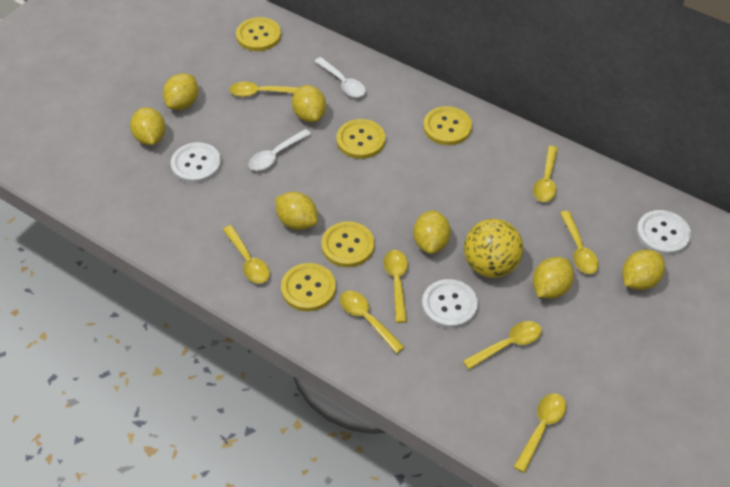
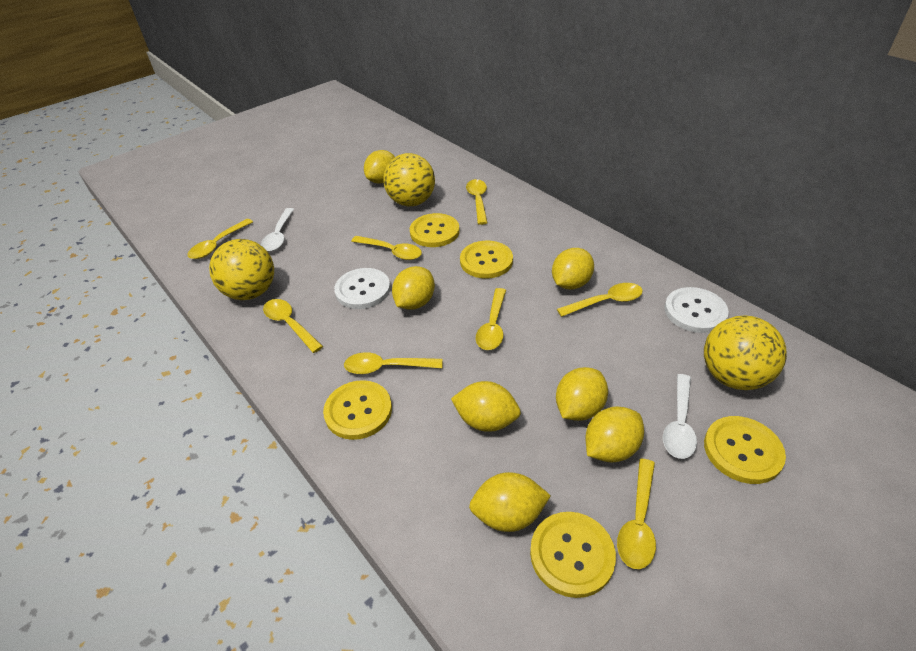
white button: [171,142,221,183] [422,279,478,329] [637,210,691,255] = 3 -> [334,268,390,309] [664,287,729,333] = 2
yellow ball: [464,219,523,278] = 1 -> [209,239,274,300] [383,153,435,206] [704,315,787,390] = 3

